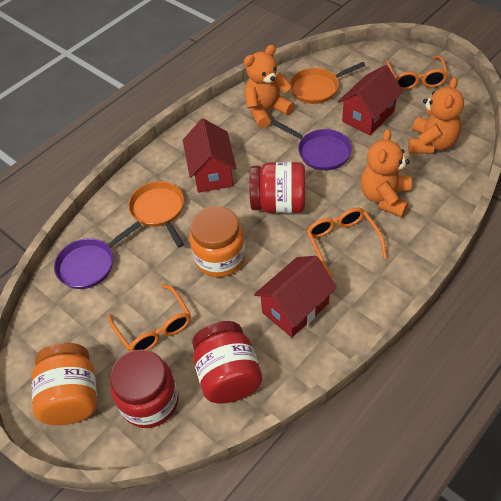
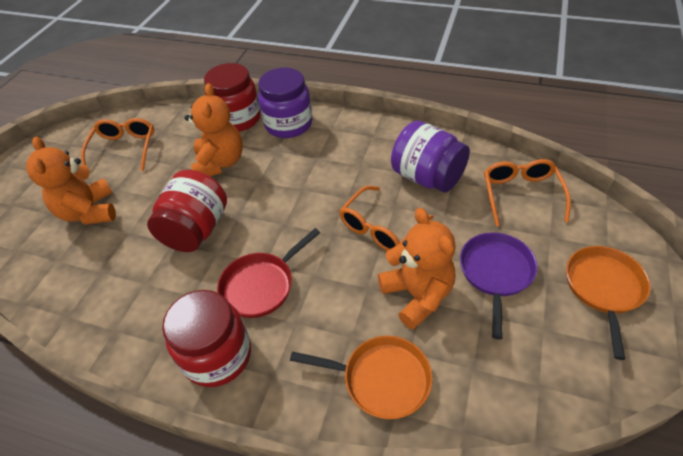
orange jar: [32,343,97,425] [190,206,246,277] = 2 -> none = 0
purple jar: none = 0 -> [258,68,312,138] [391,121,470,192] = 2
purple pan: [54,221,142,289] [272,120,352,171] = 2 -> [460,232,537,340] = 1
red house: [183,119,236,193] [254,256,337,338] [338,65,403,135] = 3 -> none = 0
red pan: none = 0 -> [217,228,320,318] = 1

